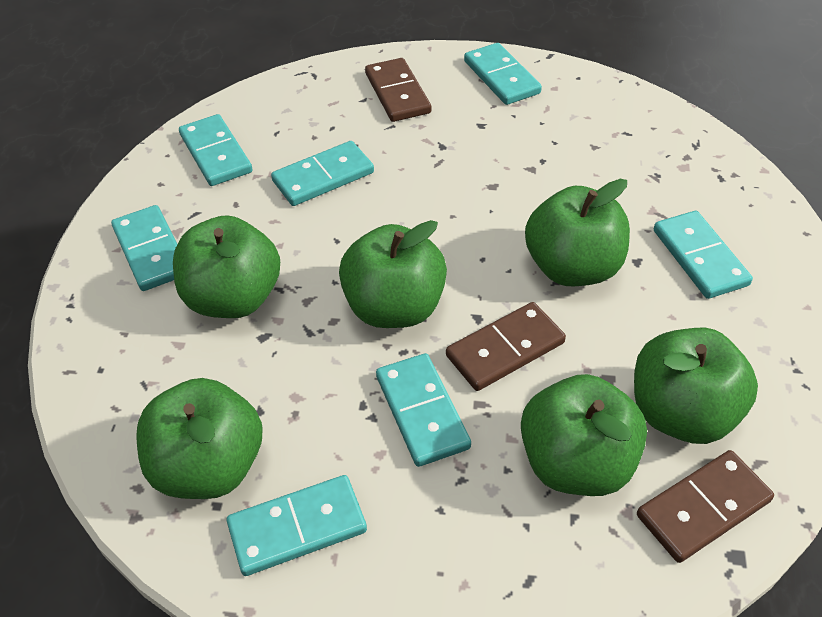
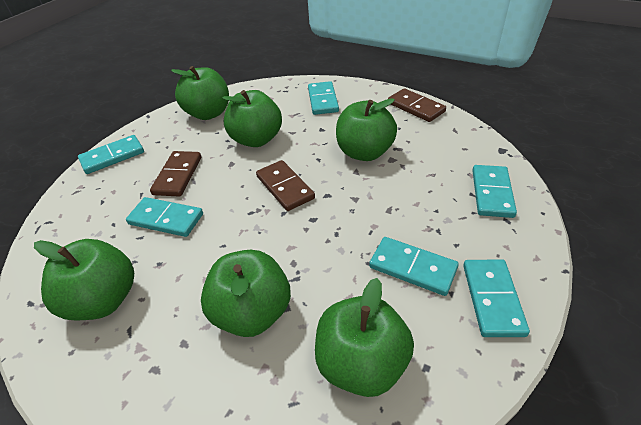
turquoise domino: [111,205,177,291] [179,114,252,186] [227,475,367,576] [271,141,374,206] [376,353,471,467] [464,43,542,105] [654,211,753,299] = 7 -> [78,135,144,174] [126,197,203,237] [308,81,339,115] [369,237,459,296] [463,259,530,337] [472,165,517,218] = 6

